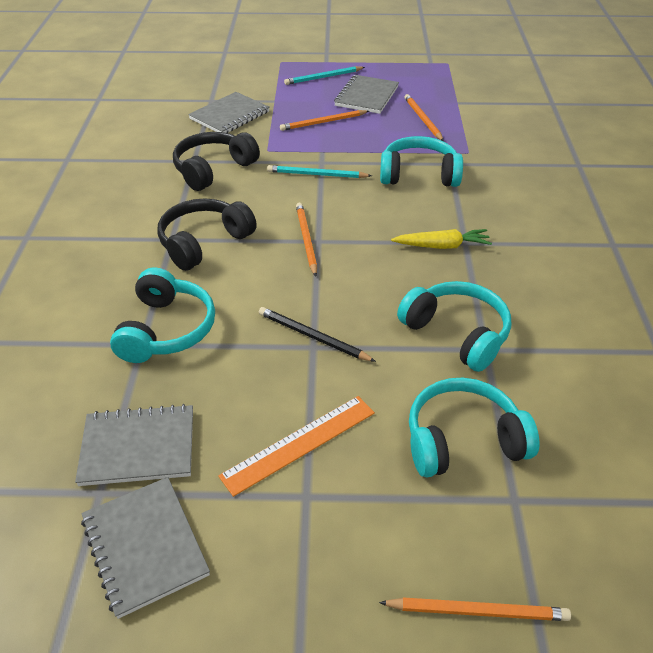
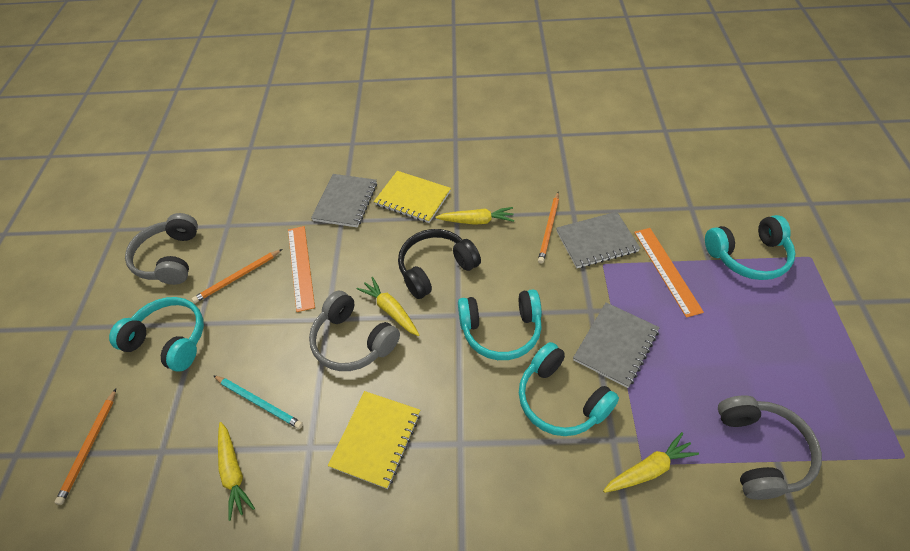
black headphones: [157,198,257,271] [173,132,260,191] = 2 -> [398,229,481,299] = 1
black pencil: [259,307,376,362] = 1 -> none = 0
grey headphones: none = 0 -> [125,213,198,285] [309,291,400,371] [718,395,822,500] = 3
grey notebook: [75,404,193,486] [81,477,210,619] [188,92,270,133] [334,75,399,114] = 4 -> [311,174,377,228] [556,212,641,268] [573,302,660,388] = 3
orange pencil: [280,110,369,131] [296,203,317,277] [379,597,571,621] [404,94,444,141] = 4 -> [54,389,116,505] [192,249,282,303] [538,192,559,264] = 3
orange ruler: [218,396,375,497] = 1 -> [288,226,315,312] [634,228,704,318] = 2
turquoise pencil: [267,165,372,178] [284,66,365,85] = 2 -> [213,375,303,429] = 1
yellow carrot: [391,229,492,249] = 1 -> [218,422,255,521] [356,277,419,336] [436,207,514,225] [603,432,699,493] = 4
yellow notebook: none = 0 -> [328,391,420,489] [374,171,451,223] = 2

